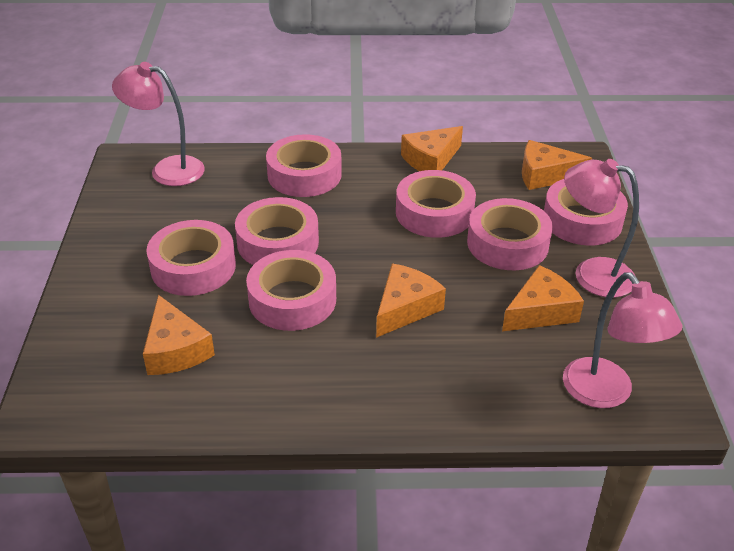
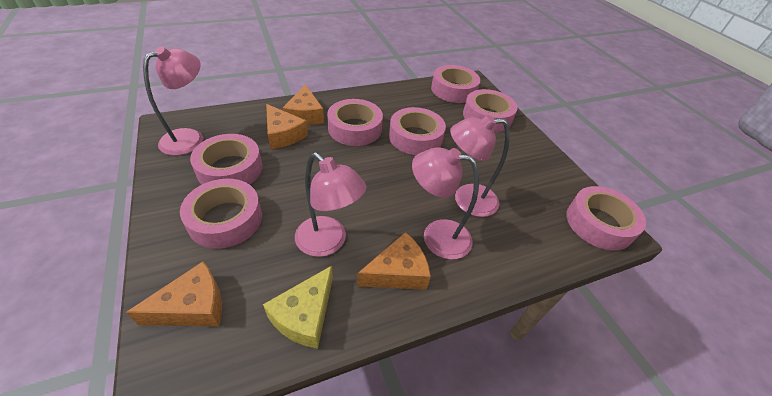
orange cheese: [143,295,215,375] [376,264,446,338] [401,126,463,171] [502,265,584,331] [522,140,592,190] = 5 -> [126,261,222,326] [266,104,308,149] [283,84,324,125] [357,232,431,290] = 4
pink lamp: [112,62,205,186] [563,272,682,408] [564,159,639,298] = 3 -> [143,47,203,156] [295,152,366,257] [412,147,479,259] [450,115,510,217] = 4
yellow cheese: none = 0 -> [263,266,333,349] = 1

